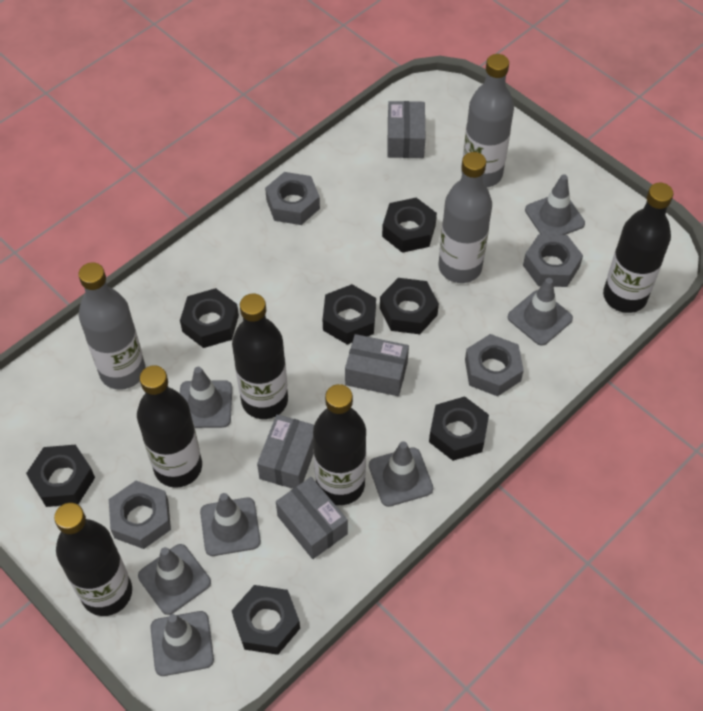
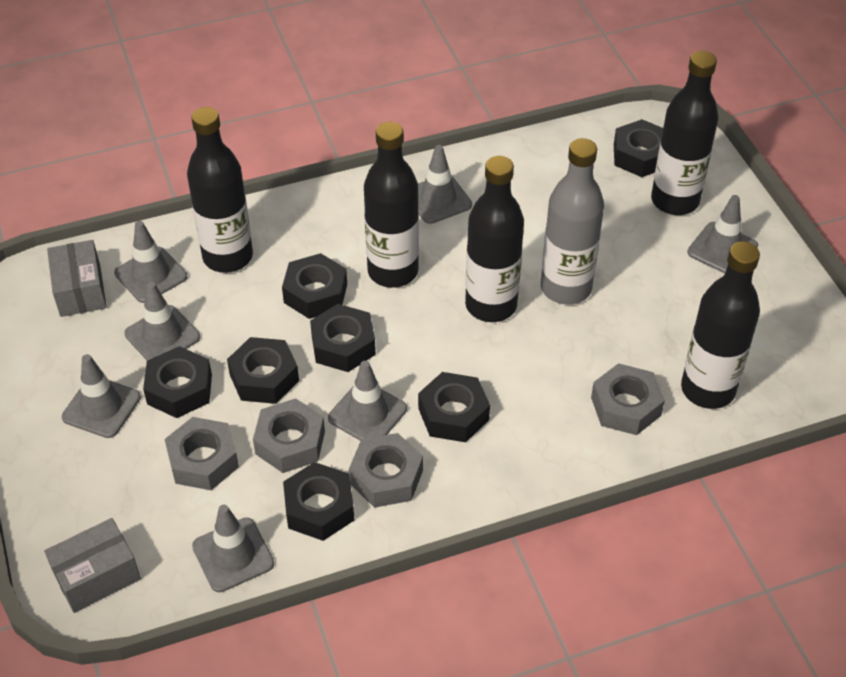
grey bottle: [78,262,145,390] [439,152,492,283] [463,54,514,187] = 3 -> [541,138,604,305] = 1
grey box: [257,414,314,489] [276,477,348,559] [345,334,409,396] [387,101,425,158] = 4 -> [44,518,141,613] [47,240,107,317] = 2

